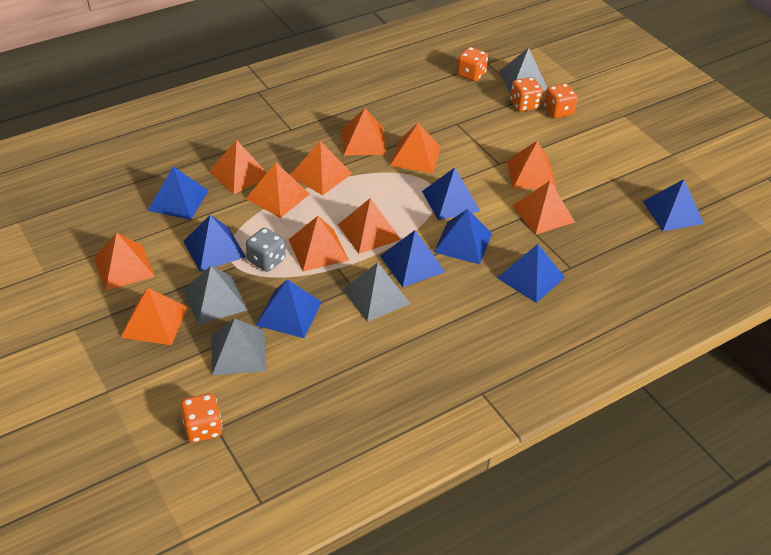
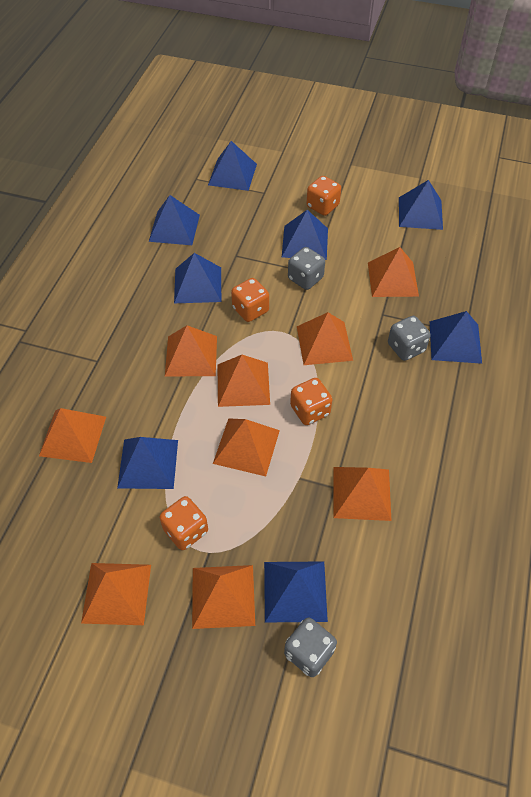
grey dice: [246,228,285,272] = 1 -> [284,618,337,677] [288,247,325,290] [388,316,431,361] = 3
grey pyramid: [184,266,247,325] [212,319,266,375] [342,263,411,322] [499,48,547,94] = 4 -> none = 0
orange pyramid: [94,233,155,291] [121,288,187,345] [209,140,267,195] [246,163,309,218] [288,216,349,272] [290,141,352,195] [338,198,401,254] [342,108,387,155] [390,123,441,173] [507,141,557,189] [513,181,575,235] = 11 -> [39,408,106,463] [81,563,151,625] [165,325,217,377] [192,565,255,629] [213,418,280,476] [218,355,270,407] [297,312,353,365] [333,467,392,521] [368,247,419,297] = 9

